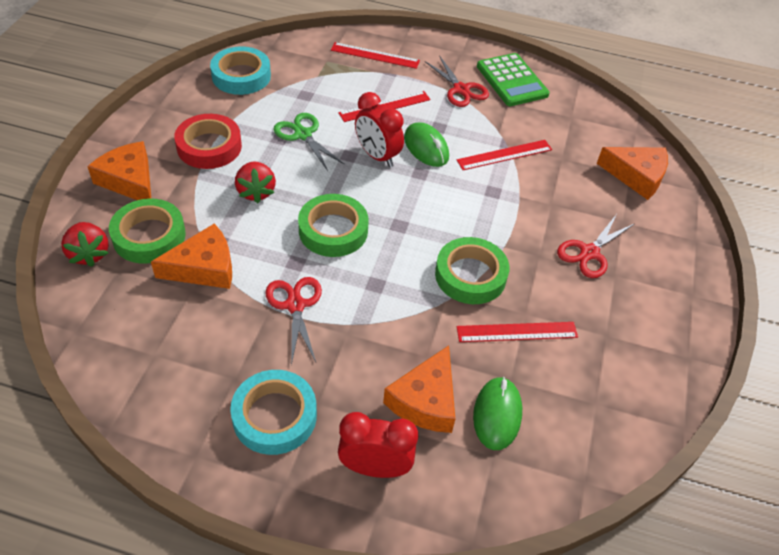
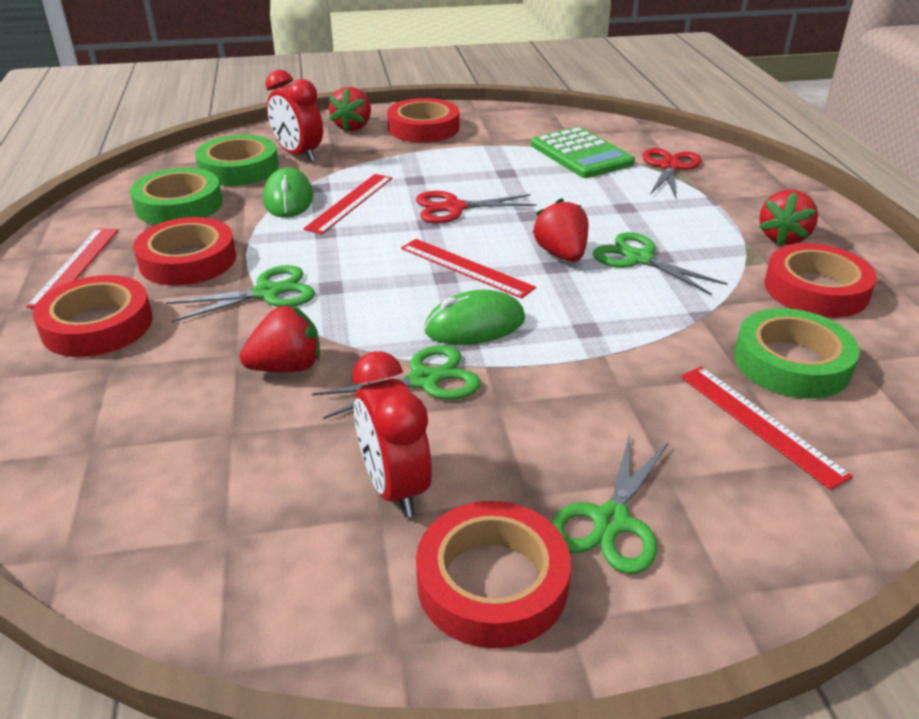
green scissors: [273,113,345,171] = 1 -> [166,265,315,322] [312,345,481,419] [551,434,669,574] [593,232,728,295] = 4
orange cheese: [87,141,151,200] [151,224,232,289] [383,345,455,433] [597,147,668,200] = 4 -> none = 0
red scissors: [265,277,322,365] [425,55,489,107] [557,214,634,278] = 3 -> [416,191,537,223] [642,148,702,199] = 2
red strawberry: [61,222,109,267] [235,162,276,203] = 2 -> [240,305,320,372] [329,87,371,132] [533,198,588,262] [759,190,818,246] = 4
red tape: [174,114,242,169] = 1 -> [33,275,153,357] [134,217,236,286] [387,98,459,143] [416,501,571,648] [764,243,877,318] = 5
turquoise tape: [210,46,271,95] [230,370,317,455] = 2 -> none = 0

